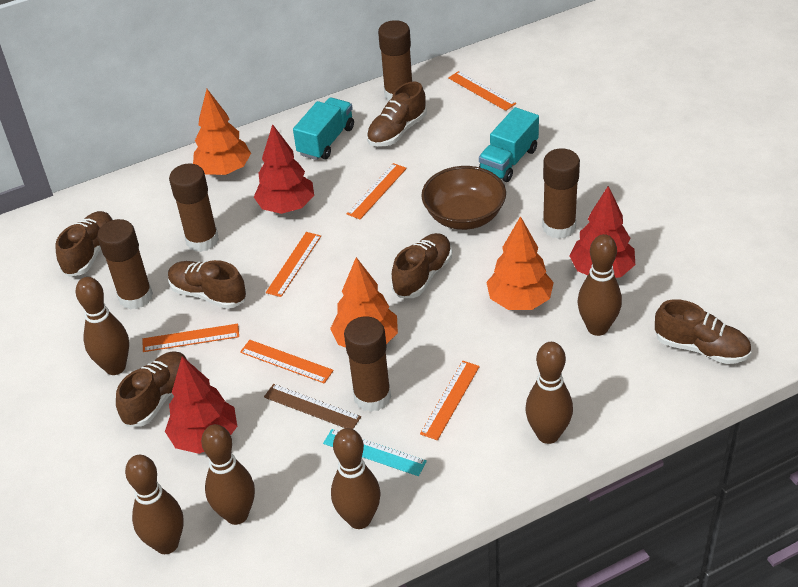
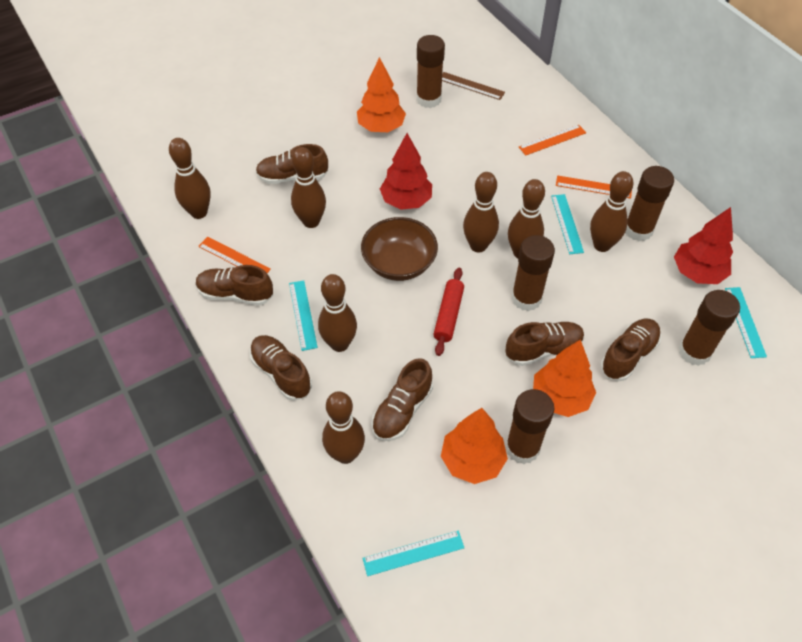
brown bowling pin: [76,277,129,375] [125,455,184,554] [201,424,255,525] [331,428,381,529] [525,342,573,444] [577,234,622,336] = 6 -> [169,138,211,219] [291,147,326,228] [318,274,357,352] [322,391,365,464] [463,172,499,252] [508,179,545,258] [590,171,633,252] = 7
orange ruler: [143,324,239,352] [240,340,334,383] [266,232,321,297] [347,163,407,219] [420,361,480,440] [448,71,516,111] = 6 -> [198,237,271,273] [519,125,586,156] [556,176,632,198] = 3
red rolling pin: none = 0 -> [433,268,464,356] = 1
red tree: [165,356,237,454] [254,124,314,214] [569,186,635,278] = 3 -> [380,133,432,210] [674,207,733,284] = 2
turquoise ruler: [323,429,427,476] = 1 -> [289,280,318,351] [363,530,464,576] [551,194,584,254] [725,287,767,358] = 4
turquoise truck: [293,98,354,160] [479,107,539,182] = 2 -> none = 0

